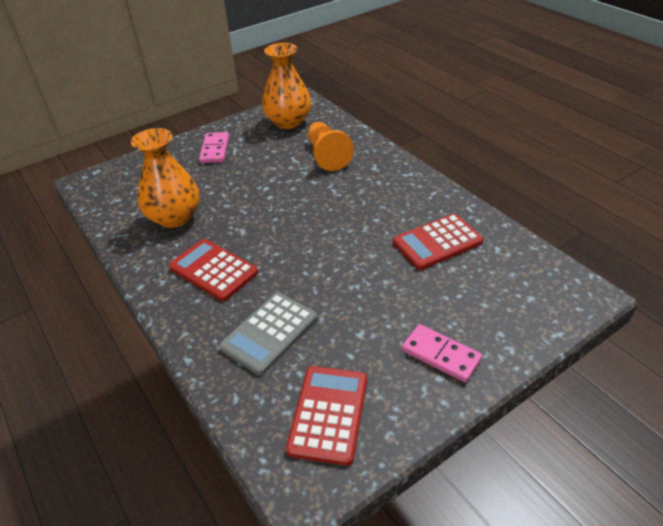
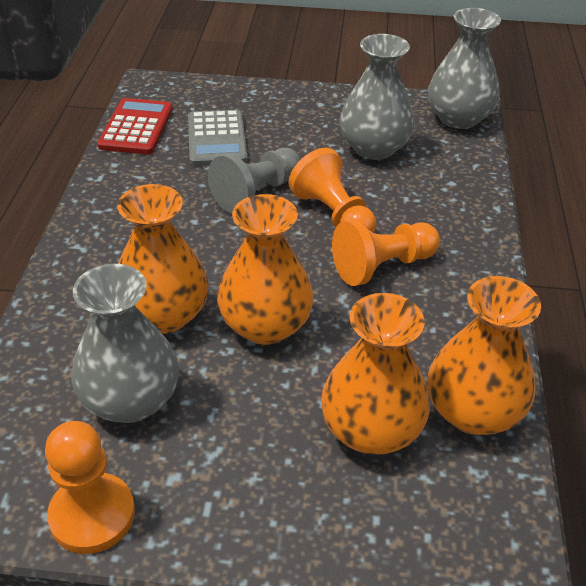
grey pawn: none = 0 -> [208,148,301,214] = 1
grey vase: none = 0 -> [72,264,179,423] [340,34,414,160] [428,8,501,129] = 3
orange pawn: [308,122,354,171] = 1 -> [45,421,135,554] [288,148,376,233] [332,220,440,286] = 3
orange vase: [131,128,200,228] [262,43,311,129] = 2 -> [117,184,209,334] [217,194,314,345] [321,293,430,455] [428,276,541,435] = 4
pink domino: [199,132,229,163] [402,324,482,383] = 2 -> none = 0
red calculator: [169,239,258,301] [286,366,367,466] [393,214,483,270] = 3 -> [97,98,173,154] = 1

